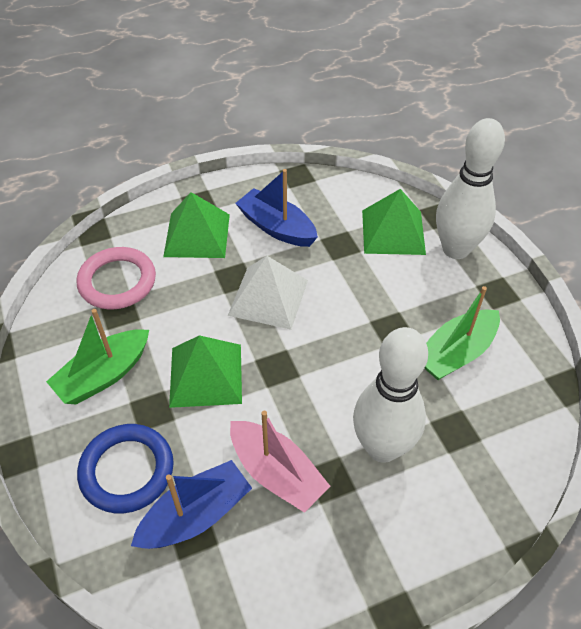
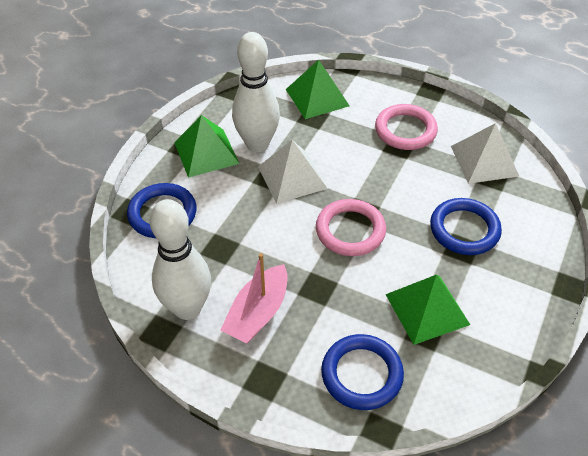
blue boat: [131,460,252,549] [235,169,318,247] = 2 -> none = 0
blue ring: [77,424,174,513] = 1 -> [127,183,196,238] [321,334,404,410] [430,198,502,255] = 3
green boat: [46,309,149,404] [424,286,500,380] = 2 -> none = 0
pink ring: [77,247,156,309] = 1 -> [316,199,386,256] [375,104,438,150] = 2
white pyramid: [228,256,308,330] = 1 -> [258,140,328,204] [451,123,519,184] = 2

